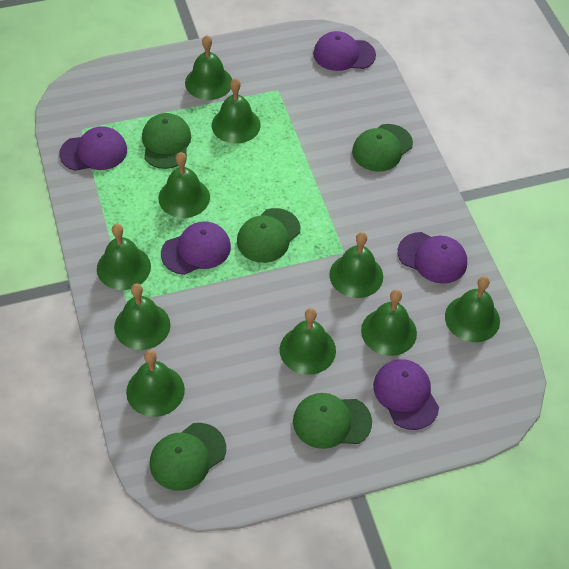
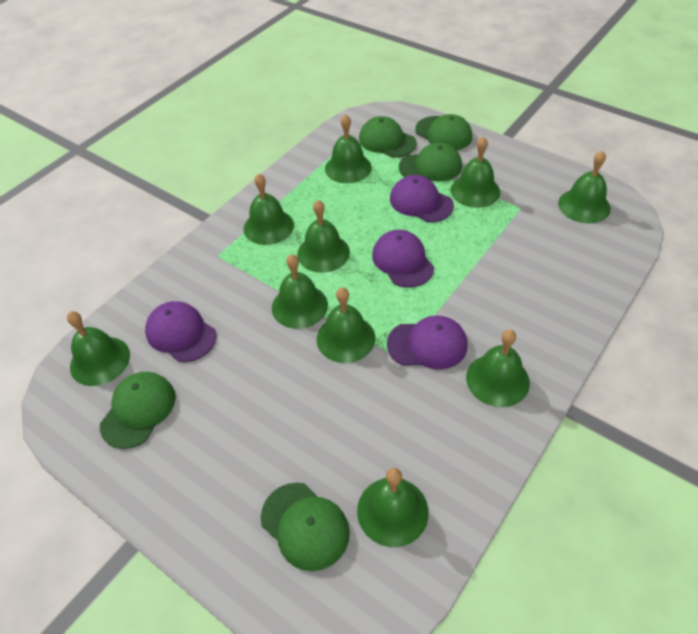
purple cap: [59,126,127,171] [161,221,231,275] [313,31,376,71] [373,359,439,430] [398,232,467,284] = 5 -> [145,301,217,362] [372,230,434,288] [387,316,467,370] [390,175,454,222] = 4

